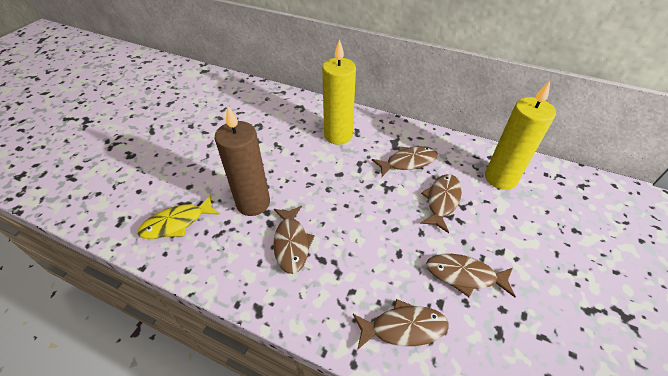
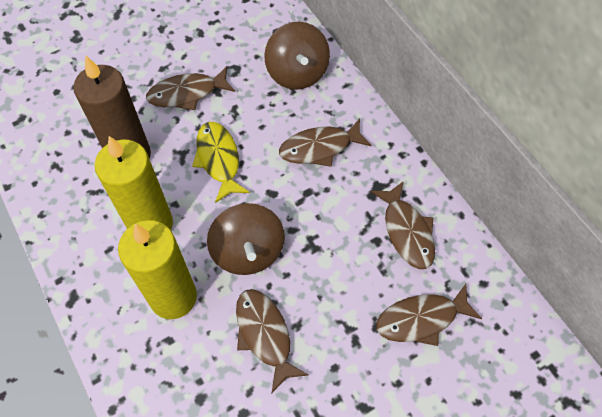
brown spinning top: none = 0 -> [207,203,285,275] [264,22,330,90] = 2

